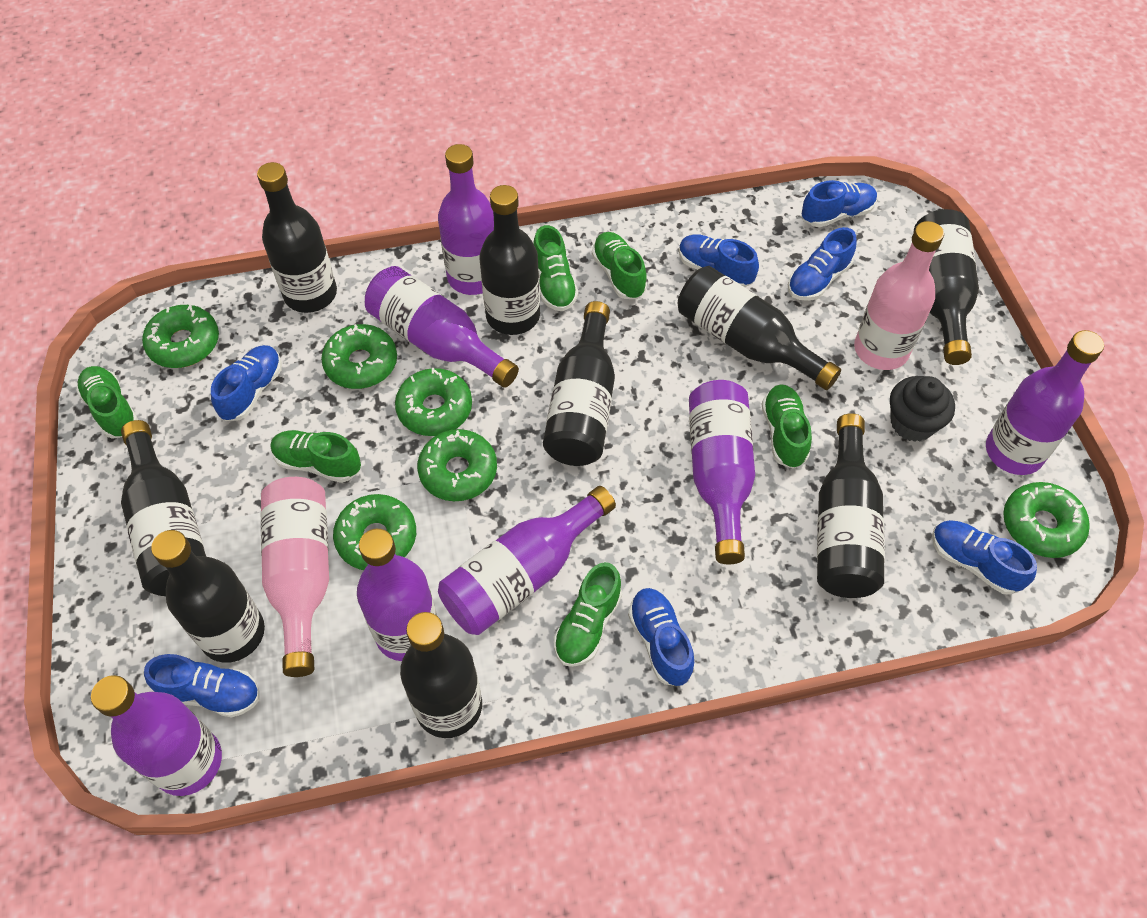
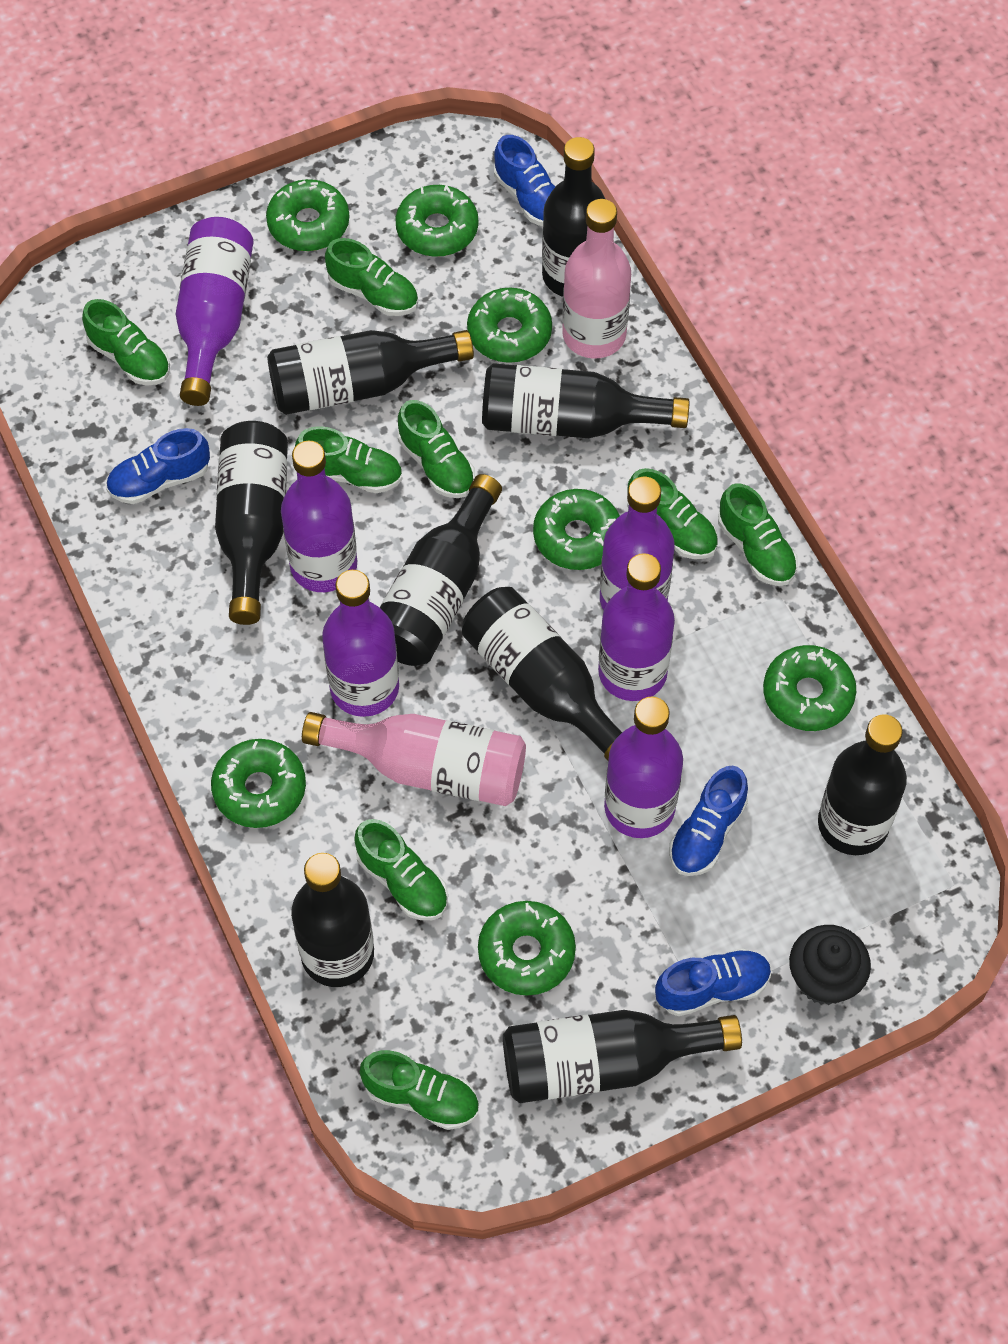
blue shoe: [144,654,260,718] [211,345,282,421] [628,588,694,686] [679,234,759,287] [788,227,857,301] [801,180,877,227] [932,520,1037,595] = 7 -> [106,428,210,504] [494,135,555,226] [655,948,771,1016] [669,765,748,876] = 4
green donut: [142,305,219,368] [321,324,397,389] [333,494,416,570] [395,368,472,436] [417,429,497,501] [1003,482,1090,558] = 6 -> [211,739,306,828] [266,179,349,251] [395,185,478,257] [467,287,552,363] [478,901,576,996] [533,489,620,570] [763,645,856,731] = 7
green shoe: [76,366,138,439] [271,430,361,483] [533,225,578,311] [554,562,622,667] [592,232,647,299] [762,384,812,469] = 6 -> [82,299,170,385] [295,426,402,493] [325,238,418,316] [354,819,448,920] [360,1050,479,1130] [398,400,475,498] [627,468,718,559] [718,483,798,586] = 8
purple bottle: [91,675,222,796] [357,529,437,661] [365,266,519,388] [438,144,494,295] [438,486,616,635] [689,380,755,564] [986,330,1104,475] = 7 -> [176,217,254,406] [281,441,357,592] [322,570,399,717] [598,553,675,701] [600,477,675,610] [604,697,683,838] = 6

